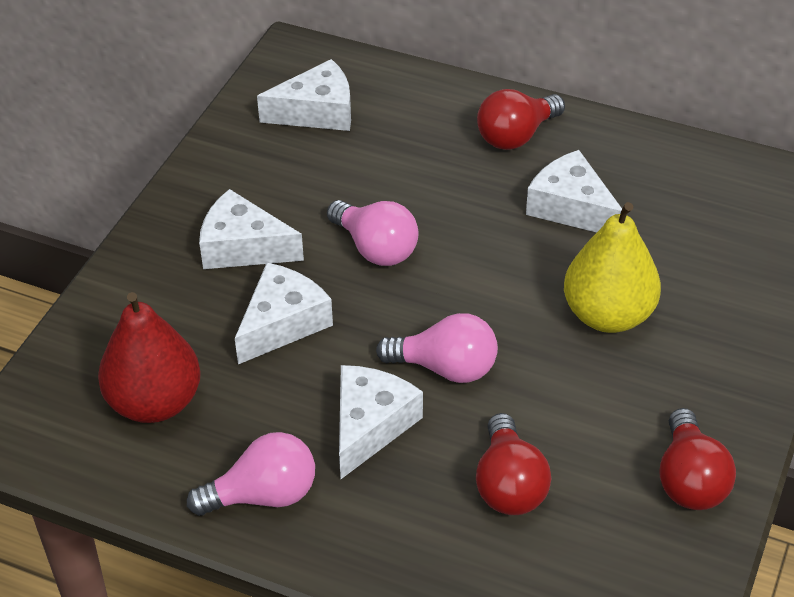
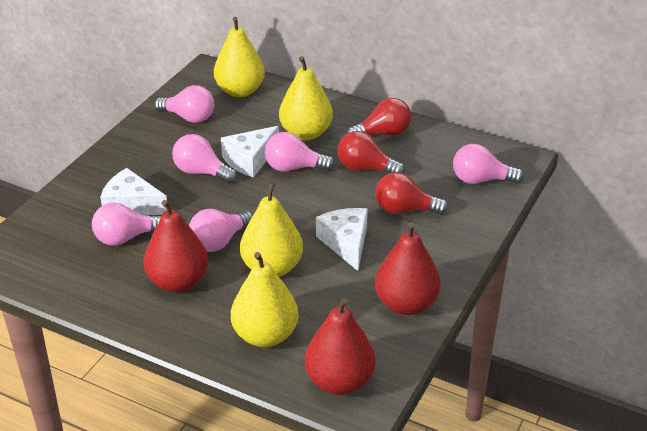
pink light bulb: [187,432,315,516] [327,200,419,266] [376,313,498,383] = 3 -> [92,202,161,246] [154,85,214,123] [172,134,237,183] [189,209,253,252] [265,132,335,172] [453,144,524,184] = 6
red pear: [98,292,201,423] = 1 -> [144,200,208,292] [305,298,376,395] [375,222,441,315] = 3
white cheese: [199,189,304,269] [235,263,333,364] [257,59,351,131] [339,365,423,479] [526,150,622,233] = 5 -> [100,168,167,215] [221,126,279,178] [316,208,368,271] = 3
yellow pear: [564,202,661,333] = 1 -> [214,17,265,97] [231,252,299,347] [240,182,303,277] [279,56,333,140] = 4

